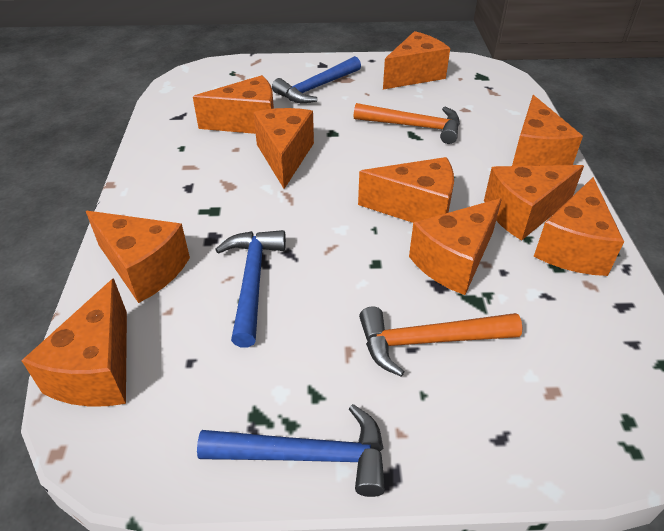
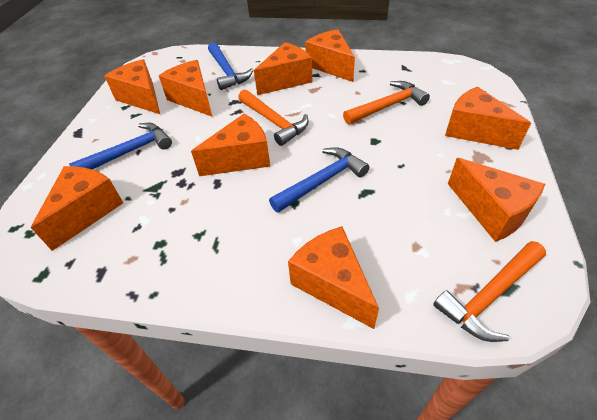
orange cheese: [21,278,127,407] [86,211,190,303] [193,75,274,134] [253,108,314,189] [358,157,454,223] [383,31,450,89] [409,198,502,295] [484,165,584,241] [512,95,583,166] [534,177,624,276] = 10 -> [31,166,123,251] [104,59,160,114] [159,60,212,116] [191,114,270,176] [254,42,312,95] [288,226,379,329] [305,29,355,82] [445,86,531,150] [448,158,545,242] = 9
orange hammer: [354,103,460,144] [359,307,523,377] = 2 -> [238,89,309,146] [343,81,430,124] [433,241,546,342] = 3

